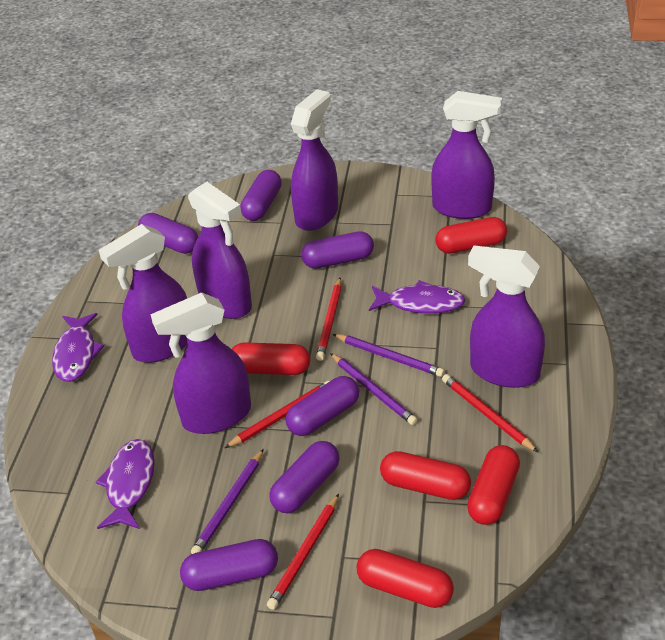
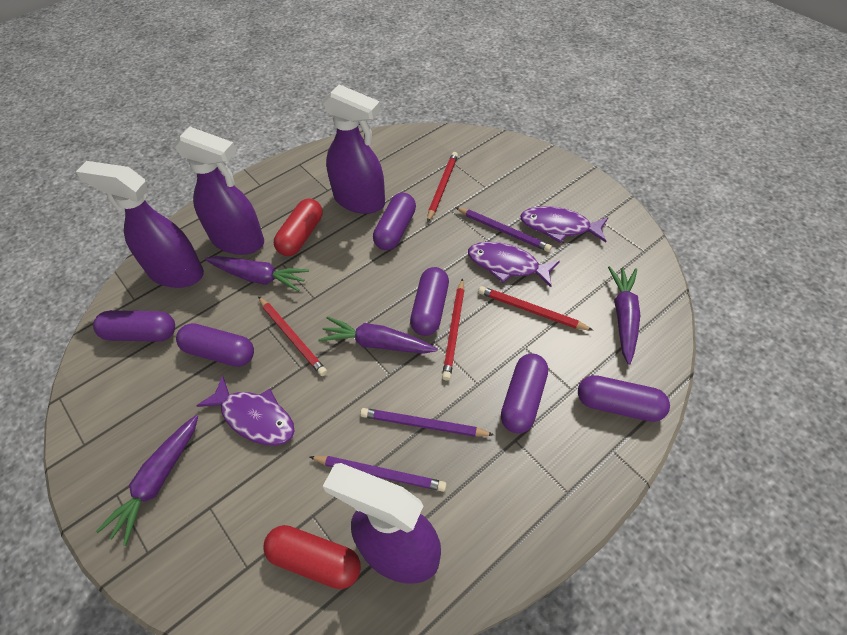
purple carrot: none = 0 -> [96,415,198,546] [205,256,309,292] [318,316,438,354] [608,266,640,365] = 4
purple spray bottle: [99,224,187,363] [151,292,251,434] [188,182,252,319] [291,89,338,231] [431,91,502,219] [468,245,545,388] = 6 -> [76,161,204,288] [174,127,264,255] [322,84,385,214] [323,463,441,584] = 4
red capsule: [232,342,310,375] [357,549,454,608] [380,451,471,500] [435,217,507,254] [467,445,520,525] = 5 -> [263,525,361,589] [274,199,322,256] = 2

